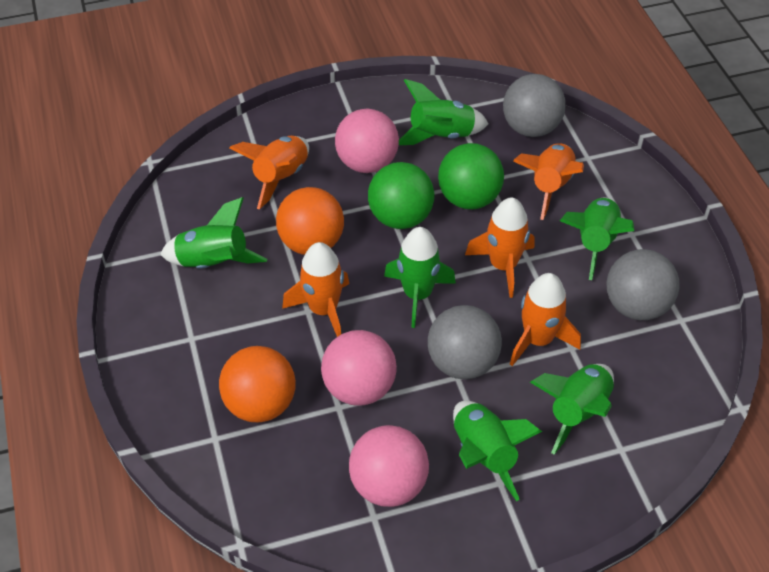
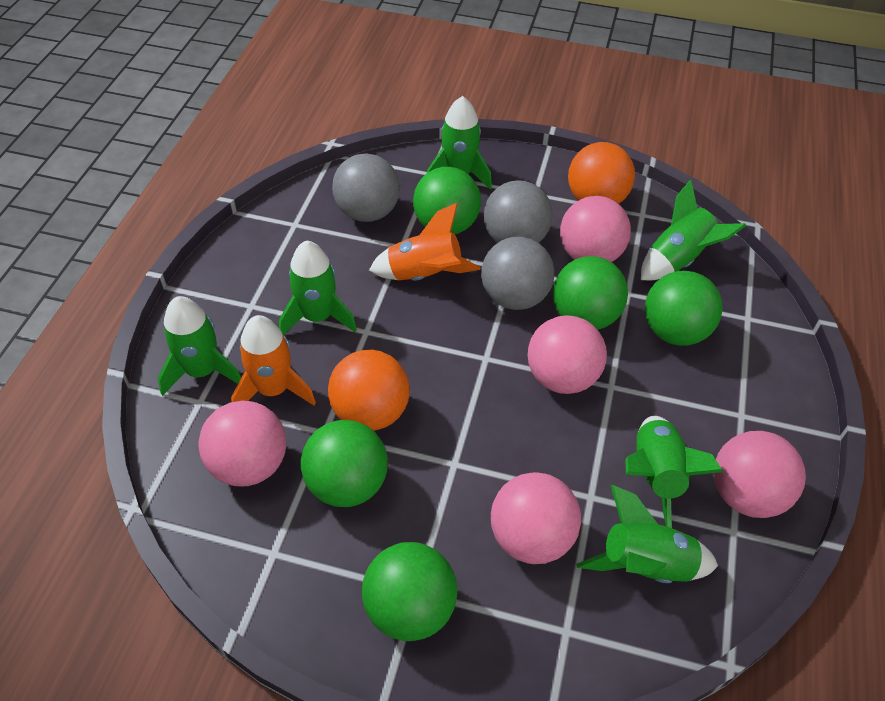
green ball: [368,162,434,229] [438,143,504,209] = 2 -> [301,420,388,507] [362,542,457,641] [413,167,481,234] [553,256,628,330] [645,271,722,346] = 5
orange rocket: [229,136,309,209] [282,242,349,337] [465,197,534,298] [510,273,581,366] [513,143,584,220] = 5 -> [231,315,316,405] [369,203,480,281] = 2
pink ball: [321,330,397,406] [335,109,399,173] [349,425,429,507] = 3 -> [198,400,286,486] [491,472,581,564] [528,315,607,394] [560,196,631,262] [714,431,806,518] = 5

